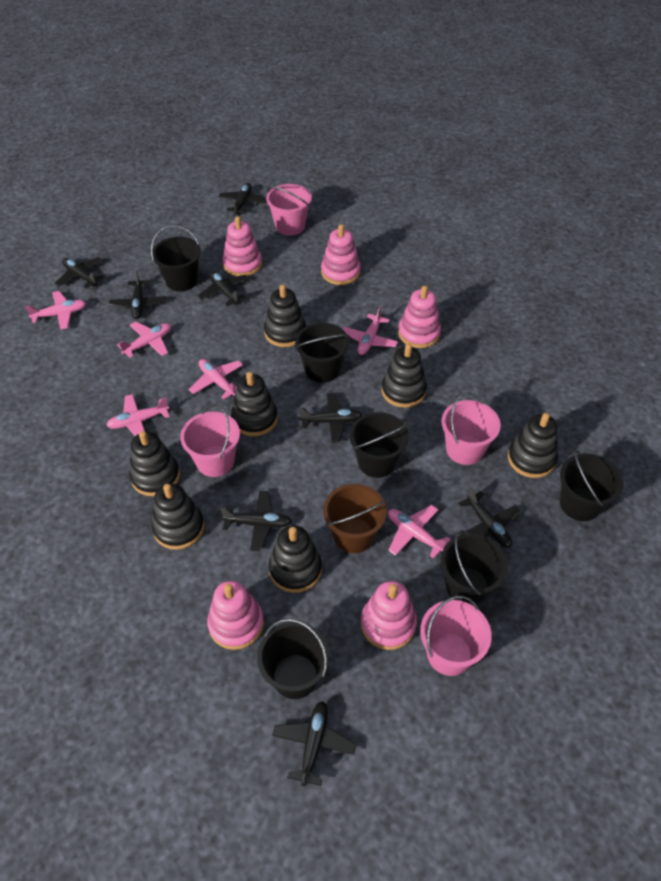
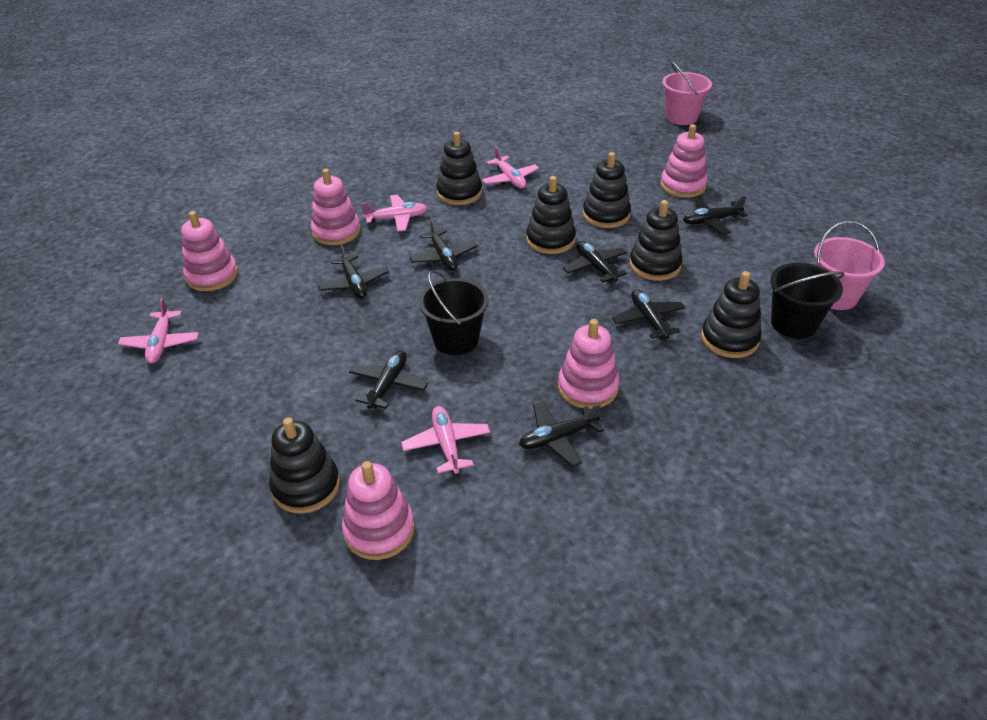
black bucket: [151,225,201,292] [257,619,330,699] [295,323,349,383] [349,412,409,478] [441,530,508,606] [560,450,624,521] = 6 -> [419,270,489,355] [770,263,845,339] = 2
black plane: [54,257,104,288] [109,271,166,319] [197,271,249,306] [218,183,267,215] [220,491,292,551] [272,701,356,786] [299,393,362,443] [459,487,521,548] = 8 -> [317,244,389,298] [349,351,428,409] [409,219,477,271] [519,402,604,467] [563,241,627,283] [612,289,685,340] [683,196,747,235] = 7
black stacking toy: [129,431,180,496] [151,483,204,550] [231,372,278,436] [264,284,306,347] [269,525,322,593] [382,343,427,408] [508,413,558,478] = 7 -> [269,417,340,514] [437,132,482,205] [526,176,576,254] [583,152,631,228] [630,200,683,281] [701,271,762,358] = 6
brown bucket: [323,484,387,553] = 1 -> none = 0
pink bucket: [180,404,240,477] [266,184,312,236] [420,596,492,676] [442,392,501,465] = 4 -> [662,62,712,125] [814,221,885,310] = 2
pink plane: [25,291,86,330] [106,394,170,436] [117,321,171,358] [189,359,243,400] [342,306,398,355] [388,505,451,559] = 6 -> [118,298,199,363] [361,195,427,232] [401,406,490,474] [482,147,539,188] = 4

